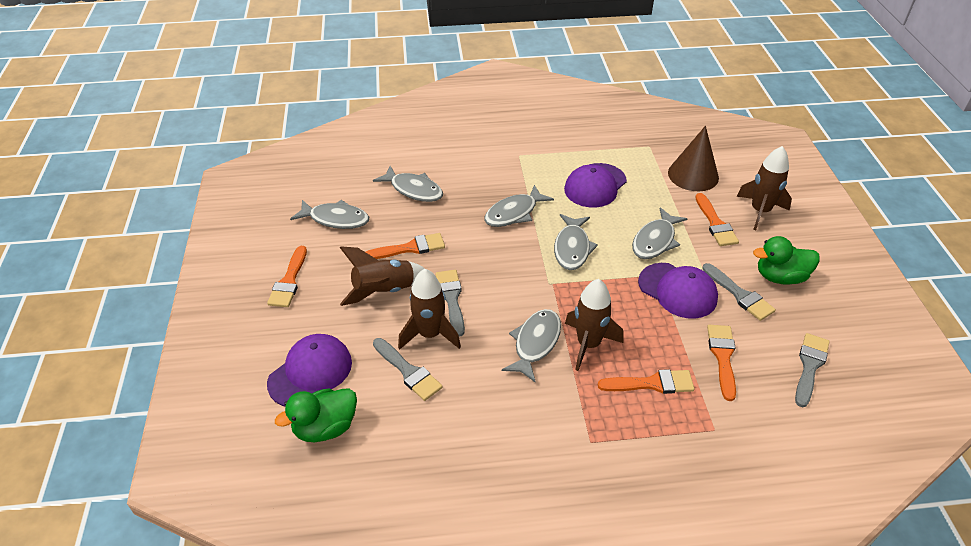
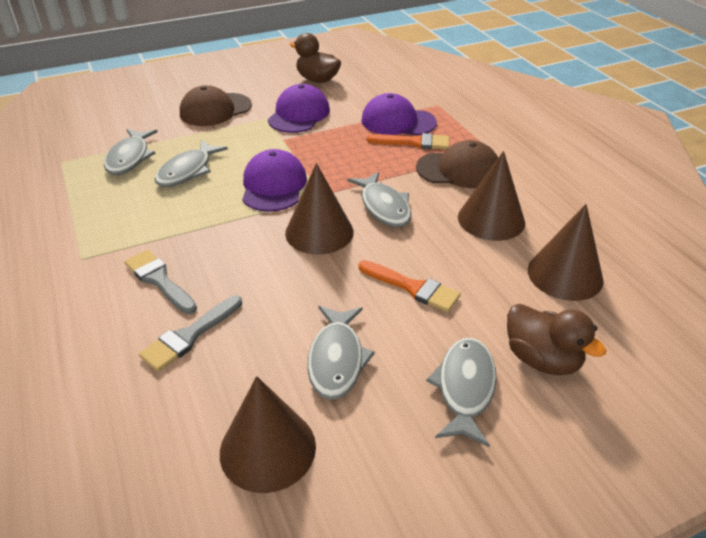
brown cap: none = 0 -> [180,85,252,126] [416,140,498,188] = 2
brown cone: [668,126,719,191] = 1 -> [220,376,316,493] [285,163,354,254] [458,151,525,241] [528,204,604,301] = 4
brown duck: none = 0 -> [290,33,341,83] [507,304,607,375] = 2
brown rocket: [340,246,425,306] [398,269,461,350] [565,279,624,371] [736,146,792,230] = 4 -> none = 0
green duck: [275,388,357,442] [753,236,820,284] = 2 -> none = 0
grey brush: [373,338,443,401] [436,270,465,336] [702,263,776,321] [795,333,830,407] = 4 -> [124,250,197,314] [139,296,242,372] = 2
grey fish: [290,200,369,229] [373,166,443,202] [484,185,554,227] [502,309,561,383] [554,214,598,270] [632,207,688,259] = 6 -> [104,129,158,175] [155,140,228,187] [307,306,375,400] [347,172,411,227] [426,338,497,447] = 5
orange brush: [267,246,307,307] [366,233,445,259] [598,369,694,394] [695,193,739,246] [707,325,736,401] = 5 -> [359,260,461,312] [367,133,449,149] = 2

